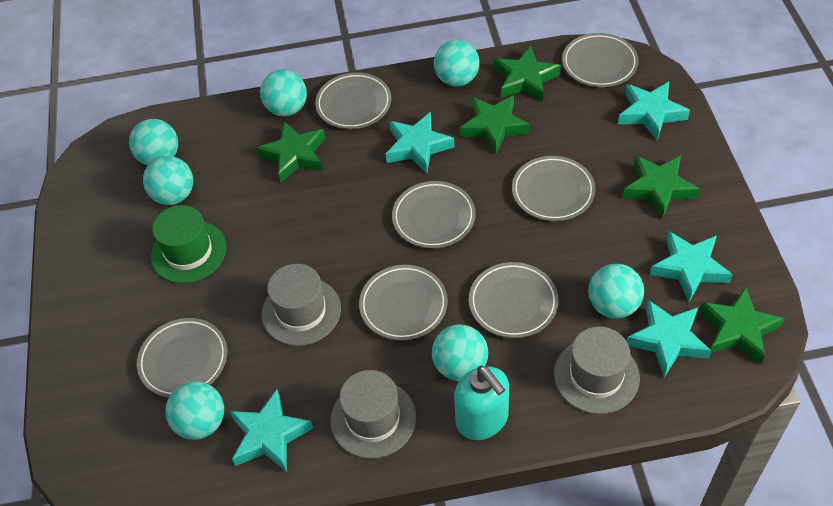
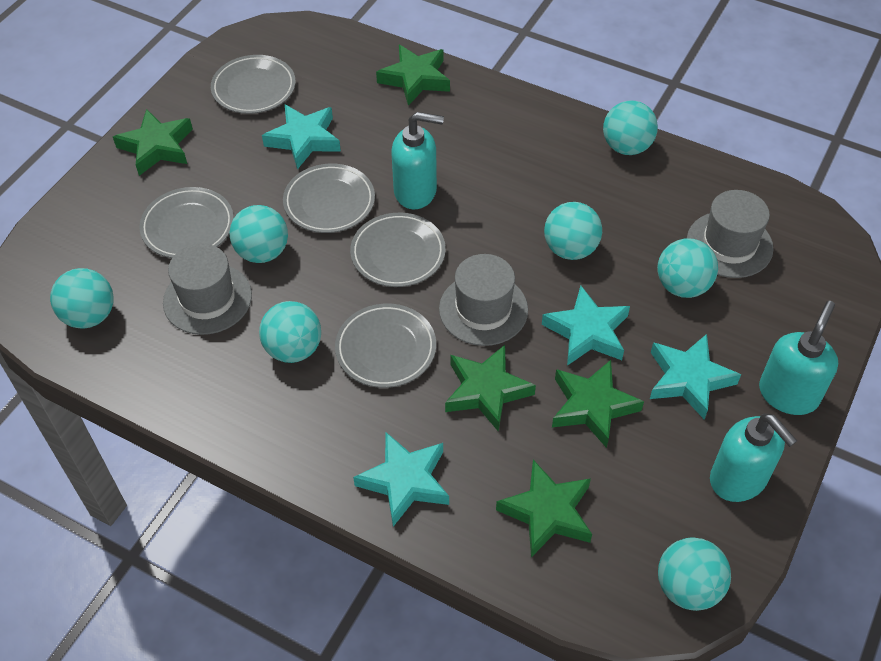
green hat: [151,205,227,283] = 1 -> none = 0
grey plate: [137,318,227,398] [315,72,391,129] [359,265,448,340] [392,181,476,248] [469,262,559,338] [512,156,595,221] [562,33,639,87] = 7 -> [139,187,234,258] [211,55,296,114] [283,164,375,233] [335,304,436,388] [350,213,446,287] = 5
turquoise soap dispenser: [454,365,509,440] = 1 -> [392,112,444,209] [710,413,797,502] [759,301,838,415] = 3
turquoise star: [229,390,313,472] [386,112,455,173] [618,82,690,140] [626,300,712,377] [650,231,733,302] = 5 -> [262,105,341,170] [353,432,449,527] [542,286,630,366] [650,334,741,420] = 4

